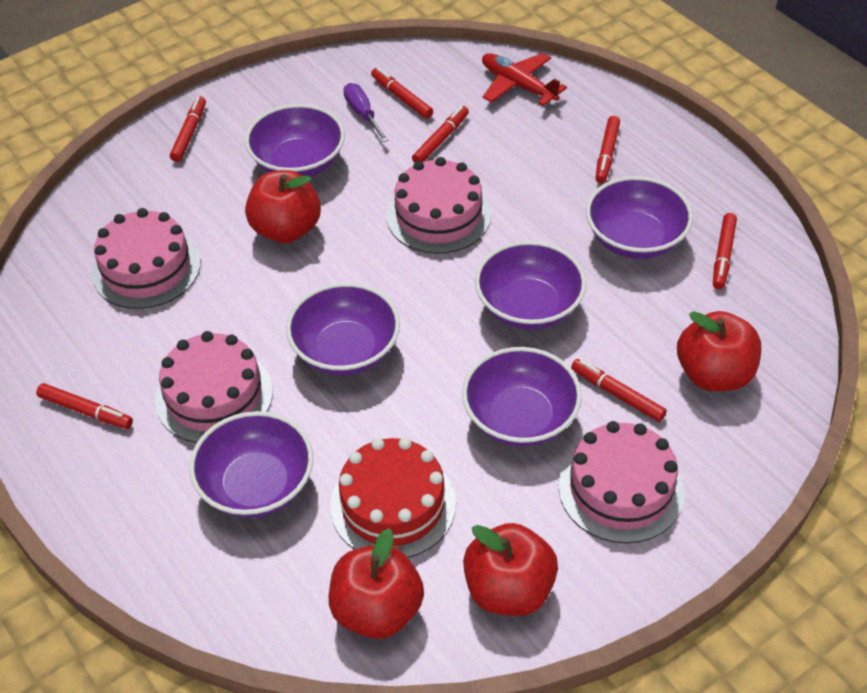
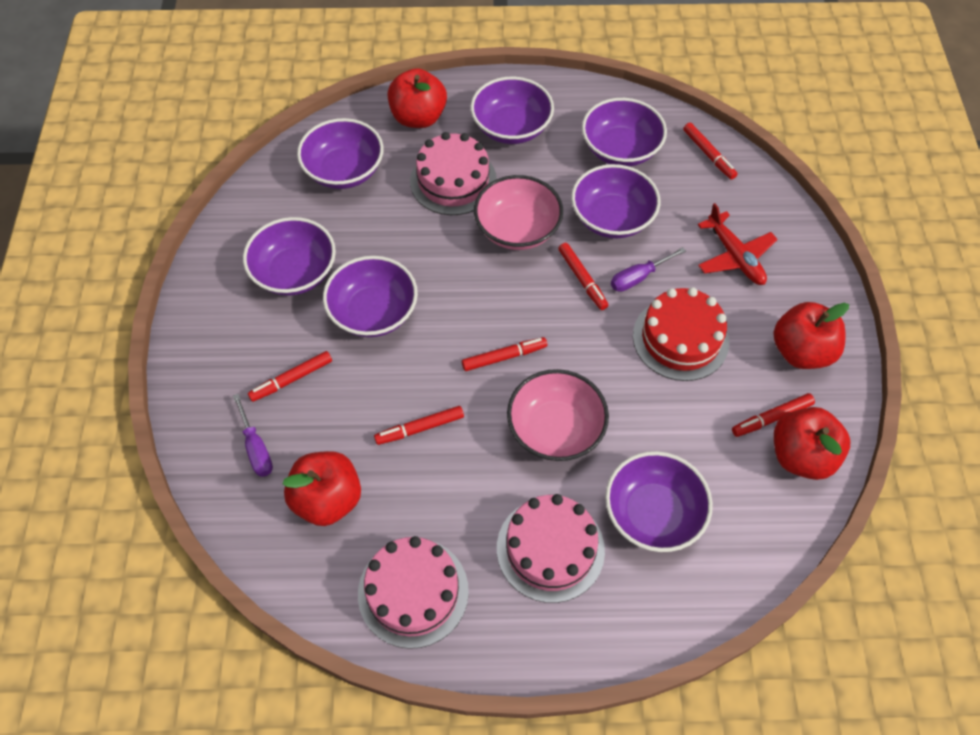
pink bowl: none = 0 -> [474,175,563,250] [507,369,609,461] = 2
pink cake: [92,208,200,309] [155,331,273,443] [387,157,491,254] [558,421,684,543] = 4 -> [358,536,469,649] [410,132,497,215] [497,494,605,603] = 3
purple bowl: [189,411,313,518] [245,104,345,177] [286,283,400,375] [462,347,582,447] [475,241,586,330] [586,176,693,259] = 6 -> [243,217,336,296] [297,118,384,189] [323,256,418,337] [471,77,554,144] [571,164,660,238] [582,98,667,167] [605,451,713,552] = 7
purple screwdriver: [343,83,389,142] = 1 -> [233,394,273,477] [611,247,686,292] = 2
red marker: [36,383,133,429] [170,96,206,162] [371,67,433,119] [412,106,469,163] [571,359,667,422] [596,116,620,183] [713,213,737,289] = 7 -> [248,351,332,402] [374,406,464,445] [462,337,547,371] [558,243,609,310] [683,123,738,180] [732,393,815,437] = 6

